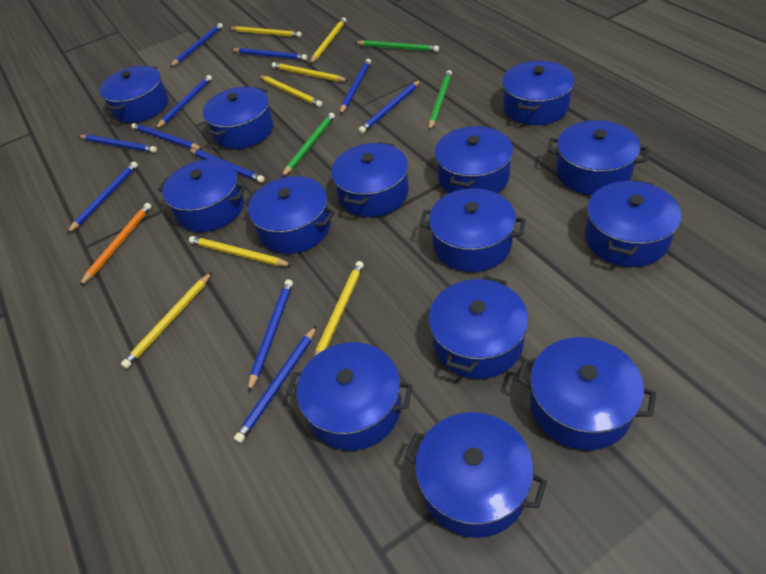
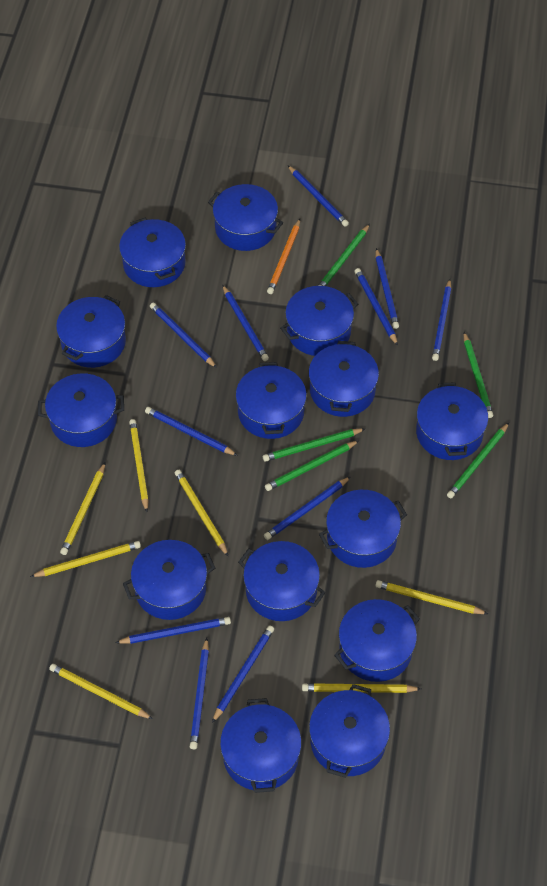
green pencil: [282,113,335,177] [354,40,439,52] [429,70,452,131] = 3 -> [263,428,365,462] [265,440,359,491] [318,224,370,286] [447,423,509,499] [464,332,493,418] = 5

